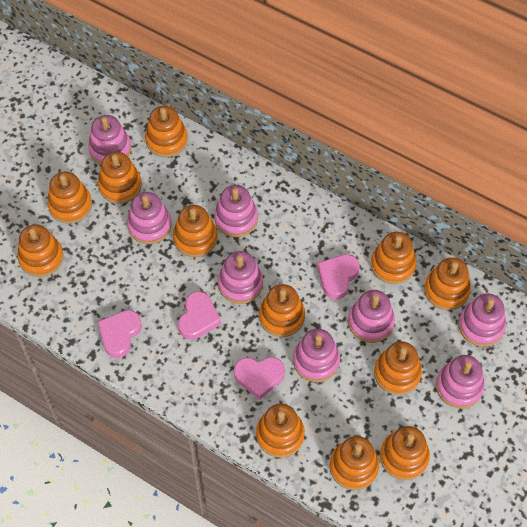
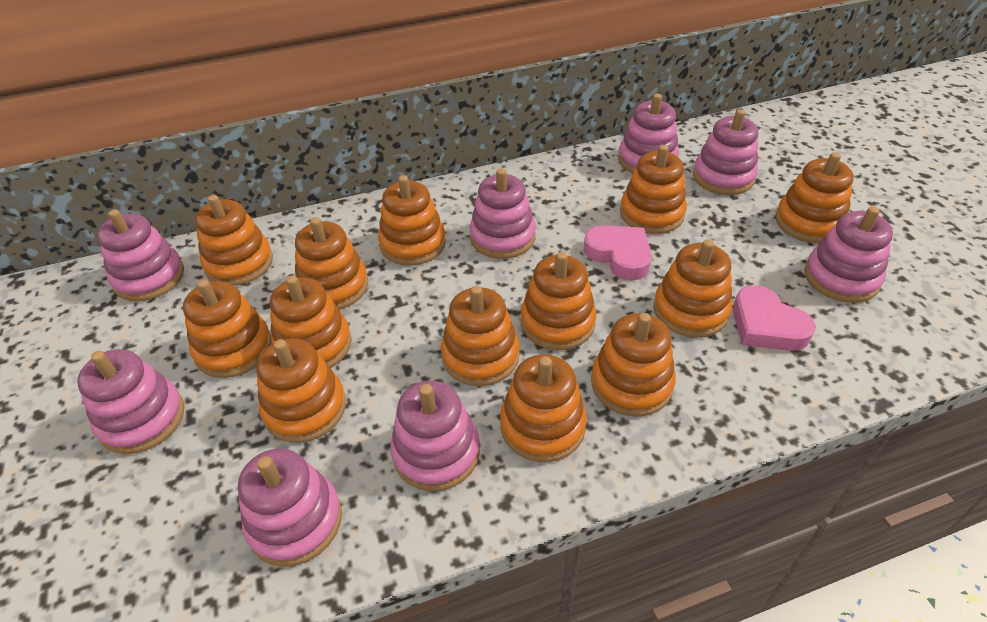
orange stacking toy: [17,224,64,277] [47,172,92,224] [98,152,142,204] [145,106,188,157] [173,205,218,257] [256,404,305,458] [259,284,305,337] [330,436,379,490] [371,232,416,284] [374,341,422,395] [380,426,430,480] [424,257,471,310] = 12 -> [183,279,271,378] [195,195,273,286] [256,338,346,443] [270,275,352,368] [295,217,368,310] [378,175,446,266] [441,286,520,386] [500,354,587,462] [521,252,597,350] [591,313,676,417] [620,145,687,234] [654,239,732,338] [775,152,854,243] = 13
pink heart: [98,310,142,358] [178,291,221,340] [234,357,285,400] [317,254,360,300] = 4 -> [584,225,652,280] [733,285,815,351] = 2

